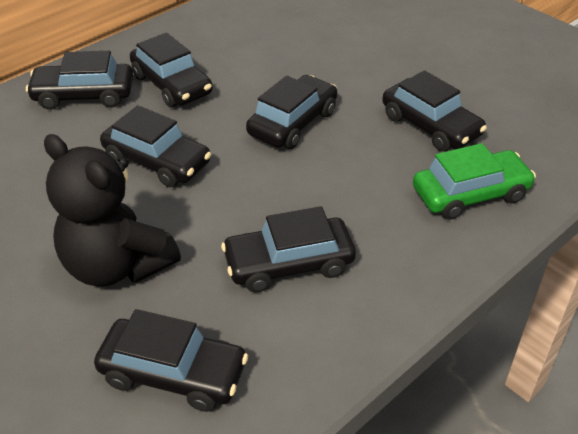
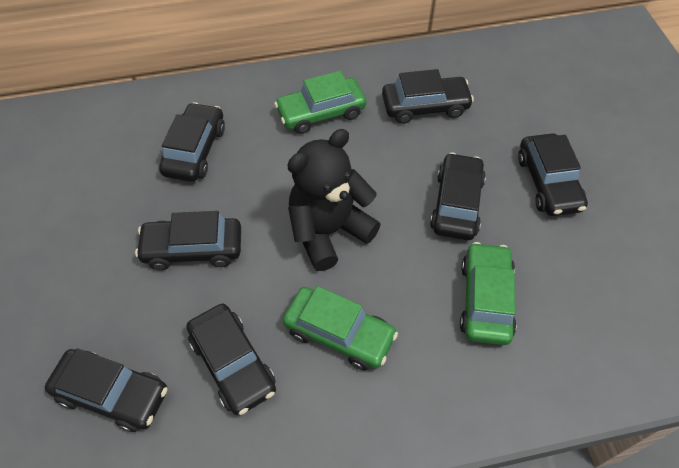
green car: [413,143,536,220] = 1 -> [274,70,366,134] [283,286,398,370] [460,242,516,345] = 3

